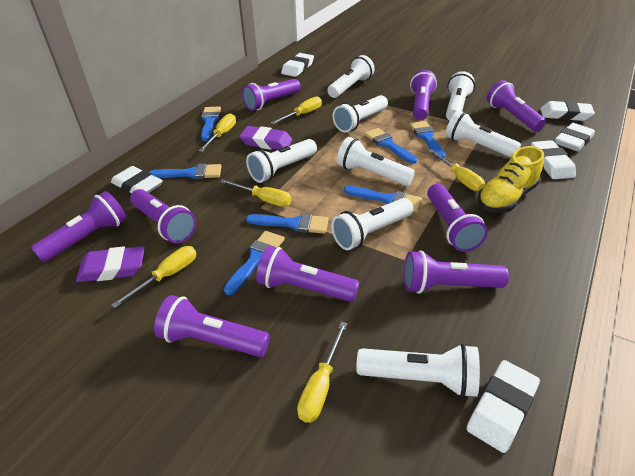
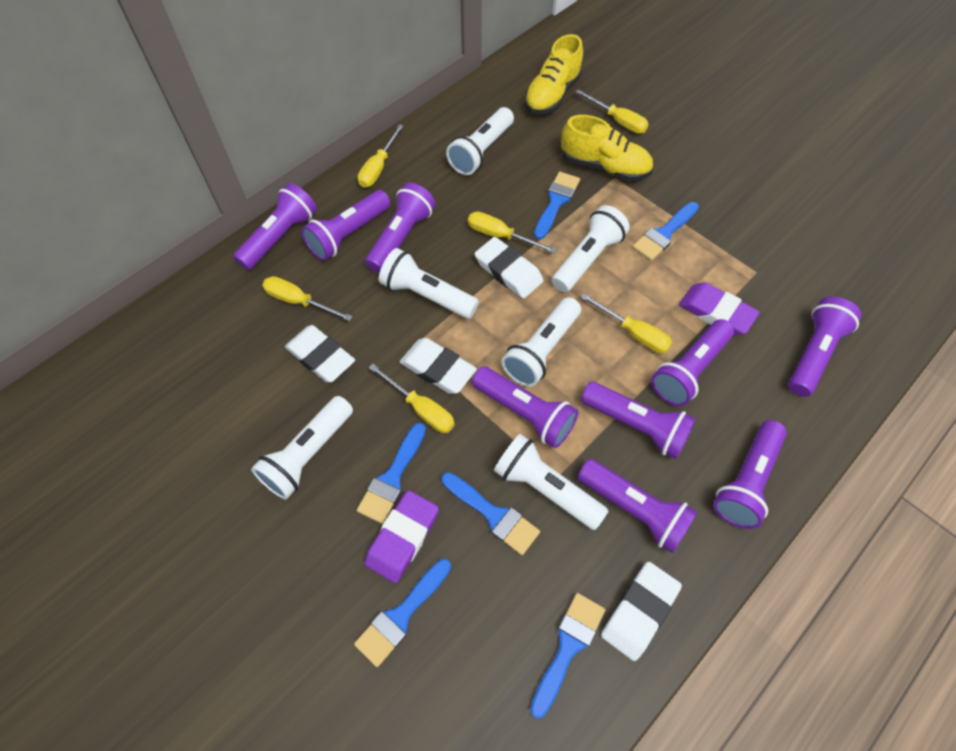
blue brush: [149,164,222,179] [201,107,221,141] [224,231,285,295] [246,213,329,234] [344,186,422,212] [365,128,417,164] [410,121,445,159] = 7 -> [354,559,451,667] [357,423,426,524] [442,472,540,555] [530,593,605,718] [534,172,580,239] [632,202,699,261] = 6
white eraser: [111,166,163,193] [281,53,314,77] [466,360,540,453] [531,140,576,179] [541,101,595,121] [555,123,595,151] = 6 -> [285,325,355,383] [400,338,477,394] [475,237,543,299] [601,562,682,661] = 4
white flashlight: [246,139,317,183] [327,55,375,98] [331,198,413,250] [333,95,388,132] [337,137,415,186] [356,344,480,398] [445,110,521,157] [446,71,475,121] = 8 -> [251,396,353,500] [379,248,479,319] [446,107,514,175] [494,434,608,530] [501,297,581,387] [552,205,630,292] = 6
yellow shoe: [478,146,544,213] = 1 -> [524,34,583,114] [561,115,653,181] = 2

